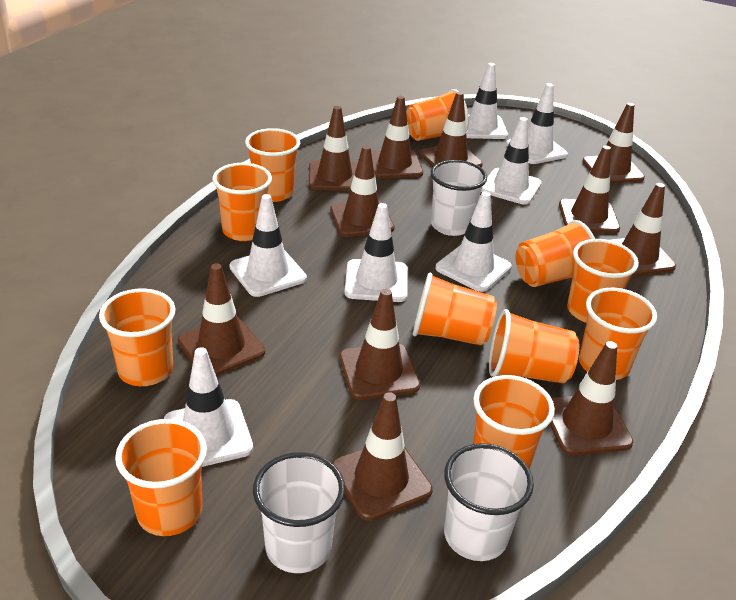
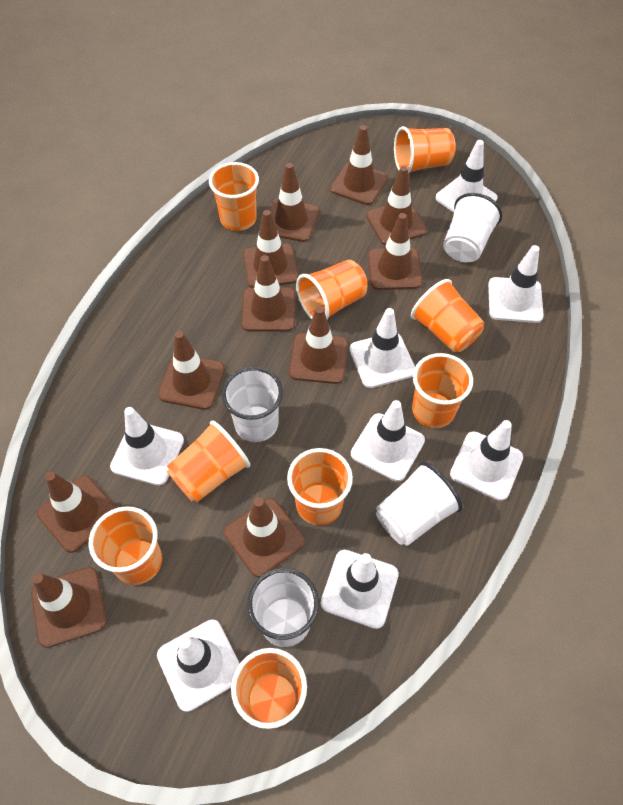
orange cup: [99,288,176,386] [115,419,207,536] [212,163,272,241] [245,128,300,202] [406,89,469,141] [413,272,497,346] [473,375,555,469] [489,309,579,384] [515,220,595,287] [567,239,639,323] [579,288,657,380] = 11 -> [89,506,162,585] [167,420,250,502] [209,162,259,231] [231,648,307,729] [287,448,353,525] [296,260,368,320] [394,126,456,173] [411,279,485,352] [412,353,473,428] = 9
white cup: [253,452,345,573] [431,160,487,236] [444,443,534,561] = 3 -> [222,367,283,442] [247,568,319,647] [376,461,463,546] [443,193,502,262] = 4
white traffic cone: [164,347,253,467] [230,194,307,297] [345,203,408,302] [436,192,512,292] [466,63,508,139] [481,117,542,205] [506,83,568,164] = 7 -> [110,407,184,486] [157,619,240,712] [321,550,399,629] [349,308,415,388] [351,400,425,482] [436,140,498,212] [450,420,523,501] [488,245,544,323] = 8

